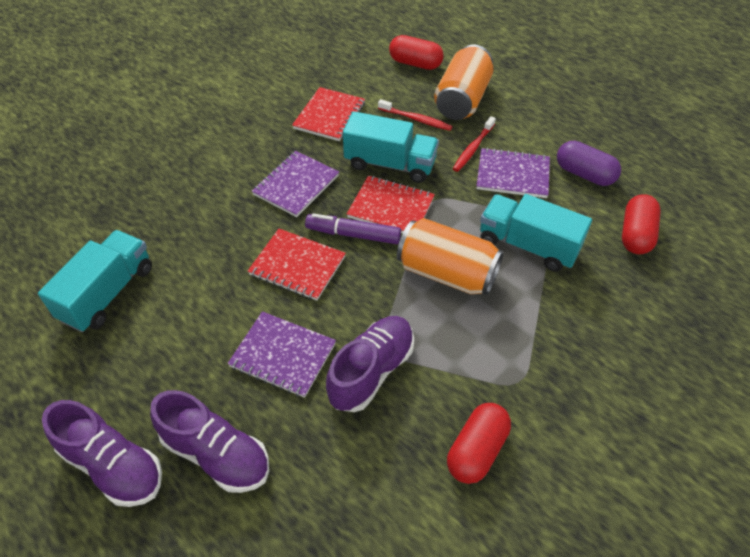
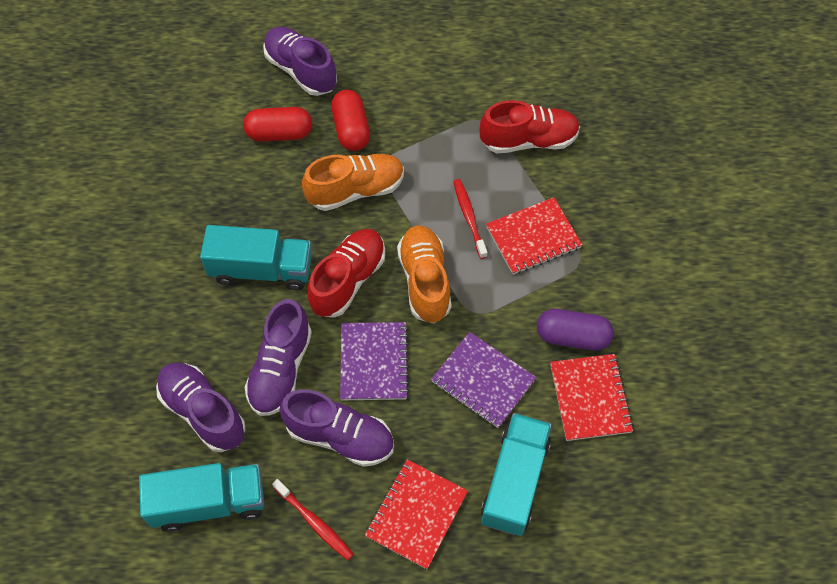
orange can: [397,218,504,296] [434,45,493,120] = 2 -> none = 0
orange shoe: none = 0 -> [302,154,404,211] [397,225,452,323] = 2
purple marker: [305,213,401,244] = 1 -> none = 0
purple notebook: [228,311,336,398] [252,151,339,217] [477,148,550,198] = 3 -> [340,322,409,400] [431,332,537,428] = 2
purple shoe: [42,400,162,507] [150,390,269,493] [326,316,414,412] = 3 -> [156,363,245,452] [244,299,312,416] [263,27,337,96] [279,389,394,467] = 4
red capsule: [389,35,444,70] [447,403,511,484] [622,194,661,254] = 3 -> [243,107,312,142] [331,90,370,151] = 2
red shoe: none = 0 -> [307,229,385,318] [480,100,580,153] = 2

